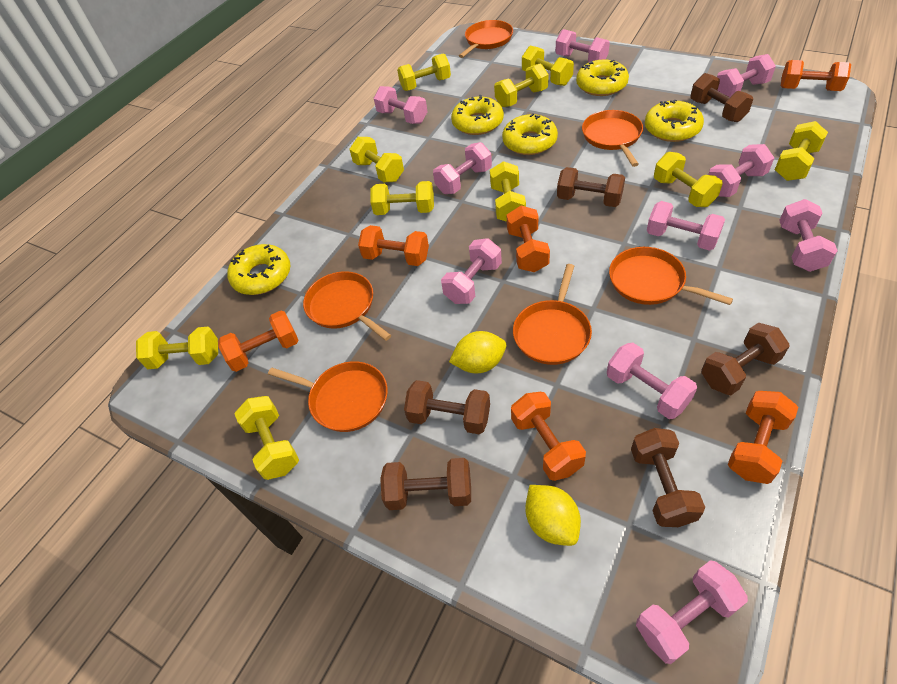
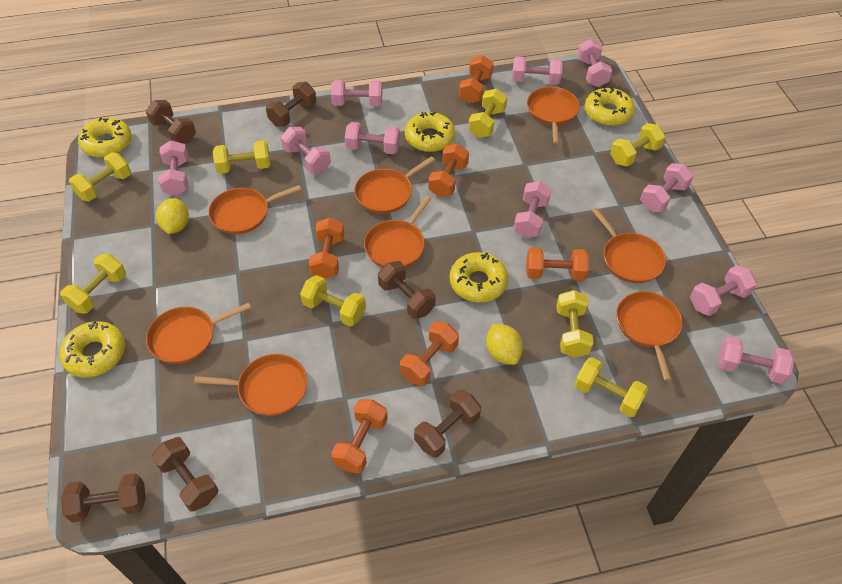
orange pan: [268,361,388,432] [303,271,391,341] [459,20,513,58] [513,264,592,365] [582,110,643,167] [609,247,733,305] = 6 -> [146,303,251,364] [194,354,307,416] [208,185,301,234] [354,156,435,214] [364,196,431,267] [527,87,580,144] [592,207,666,283] [616,291,682,381] = 8
yellow dumbbell: [136,327,218,369] [234,396,299,480] [349,137,404,182] [370,181,434,215] [397,53,451,91] [490,161,526,222] [494,64,549,107] [522,46,574,86] [654,152,723,207] [775,121,828,181] = 10 -> [60,254,126,314] [69,152,131,201] [213,140,270,174] [300,275,366,326] [468,89,507,138] [556,290,594,358] [574,357,649,417] [610,123,665,167] = 8

